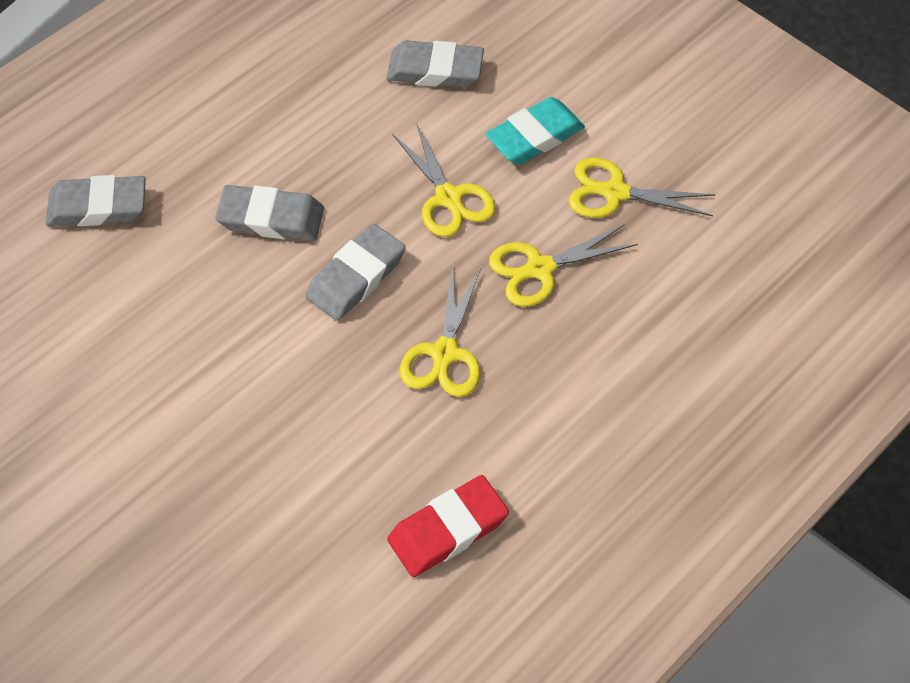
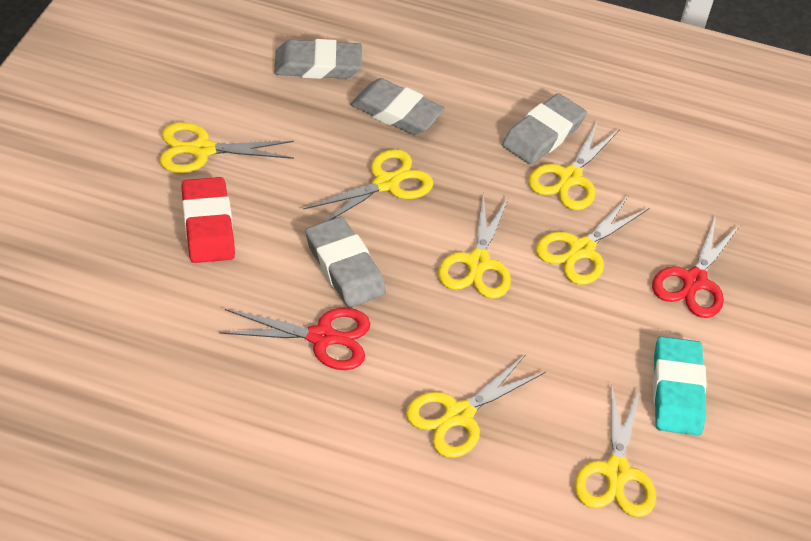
red scissors: none = 0 -> [219,308,371,370] [652,216,740,318] = 2
yellow scissors: [392,123,496,237] [400,264,481,397] [489,224,638,307] [569,157,715,218] = 4 -> [160,122,294,173] [303,149,434,222] [406,354,546,458] [438,192,511,299] [528,122,620,210] [536,195,649,285] [574,383,656,517] = 7

